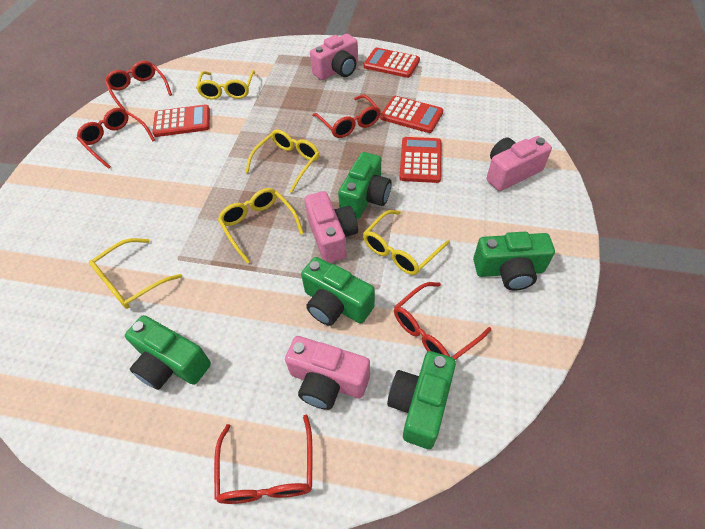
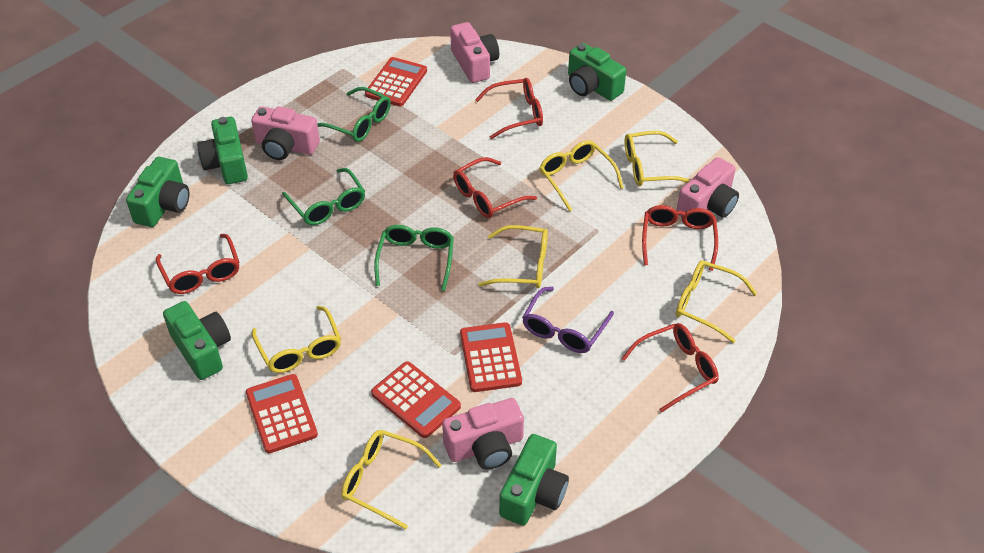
green glasses: none = 0 -> [282,168,365,225] [317,87,391,142] [374,225,454,292] = 3
purple glasses: none = 0 -> [522,287,614,353] = 1
yellow glasses: [89,238,182,309] [196,70,255,100] [218,188,304,264] [245,130,319,193] [363,210,450,275] = 5 -> [252,306,341,373] [341,430,442,529] [478,225,548,288] [539,140,624,212] [625,131,690,186] [676,260,757,343] = 6

